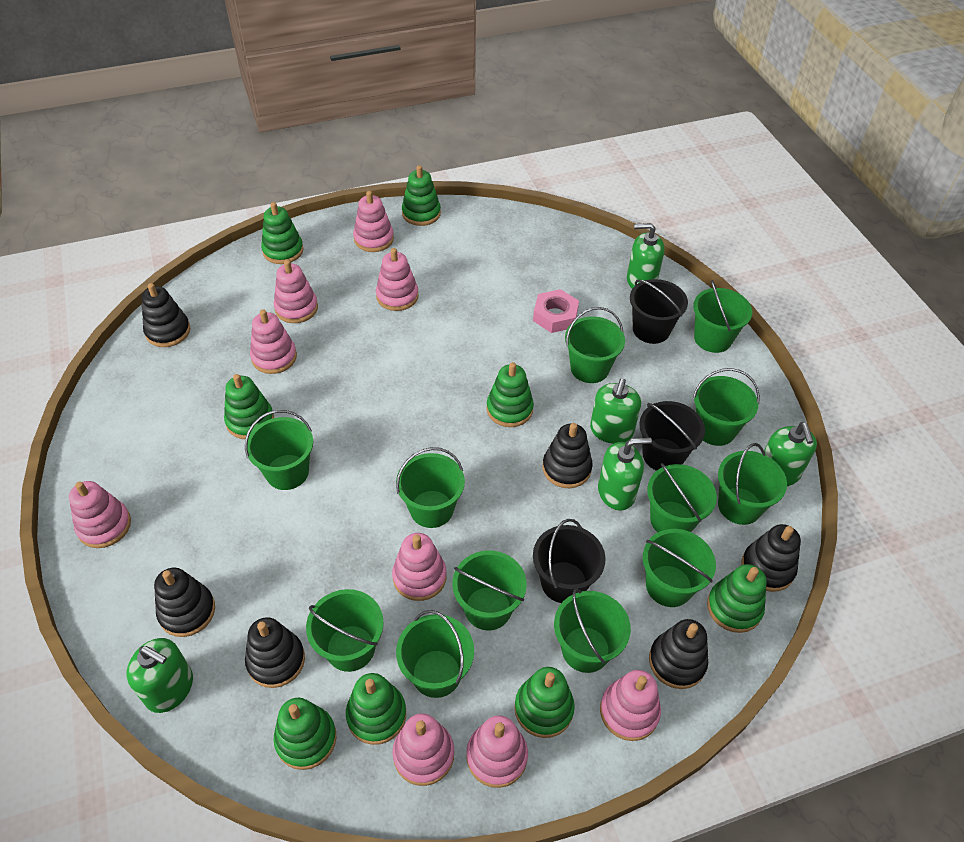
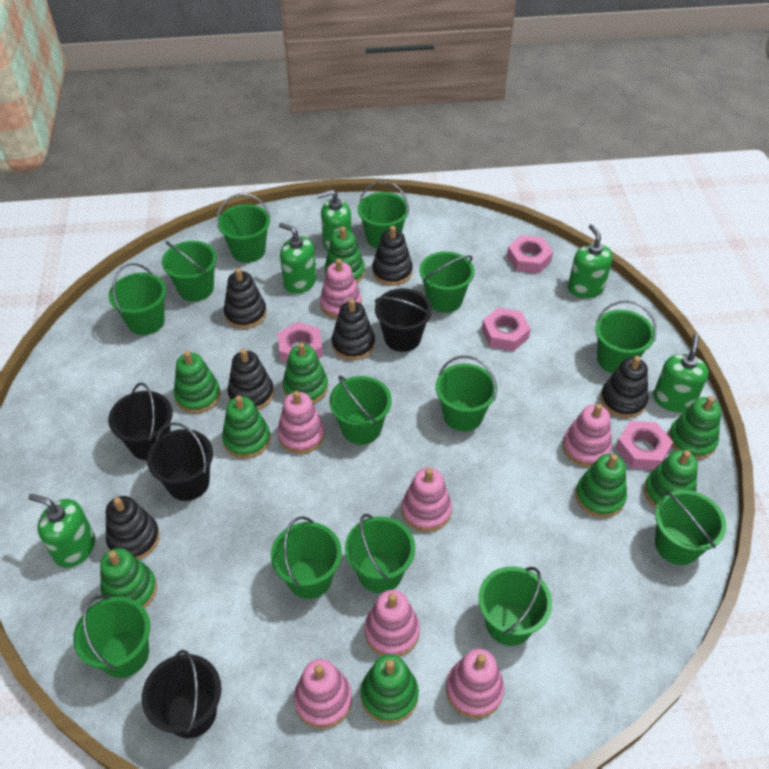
black bucket: [533,519,606,603] [630,279,688,344] [639,401,705,471] = 3 -> [108,383,173,460] [142,650,221,738] [147,422,213,501] [375,288,432,352] = 4
green bucket: [245,410,313,490] [306,589,384,672] [396,447,465,528] [396,610,474,698] [453,551,527,630] [554,589,631,673] [565,307,625,383] [643,529,716,607] [647,463,717,532] [693,280,752,353] [693,368,760,446] [718,443,787,525] = 12 -> [73,595,150,678] [109,263,166,335] [162,241,217,302] [216,193,270,263] [271,516,342,599] [329,376,392,445] [345,514,415,593] [358,181,409,249] [419,251,475,313] [436,356,497,431] [478,566,552,646] [596,301,657,373] [655,490,726,565] = 13
green stacking toy: [224,374,274,439] [261,202,303,264] [273,698,337,770] [346,673,406,745] [402,165,441,226] [487,362,534,427] [514,667,575,738] [707,564,767,633] = 8 -> [100,548,157,609] [174,351,221,413] [222,395,270,459] [283,343,328,403] [324,227,365,283] [361,654,419,724] [575,454,627,518] [644,450,698,508] [668,396,721,459] = 9
pink nut: [533,289,579,333] = 1 -> [278,322,323,363] [482,307,531,351] [507,235,553,274] [616,421,673,469] = 4
pink stacking toy: [69,481,131,548] [250,309,297,374] [274,260,318,323] [353,191,394,252] [376,248,419,311] [392,533,446,601] [392,713,454,786] [466,715,528,788] [600,670,661,741] = 9 -> [277,391,325,454] [294,659,352,729] [320,259,362,319] [364,590,420,657] [402,468,452,532] [446,649,504,718] [563,404,612,467] = 7

